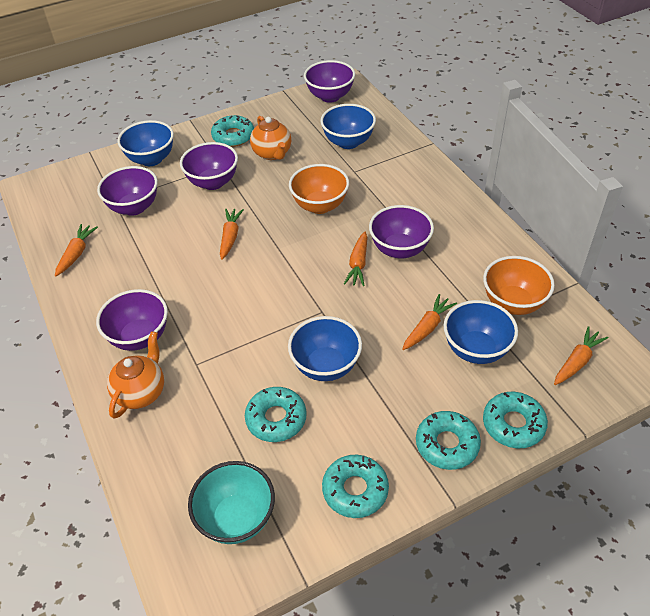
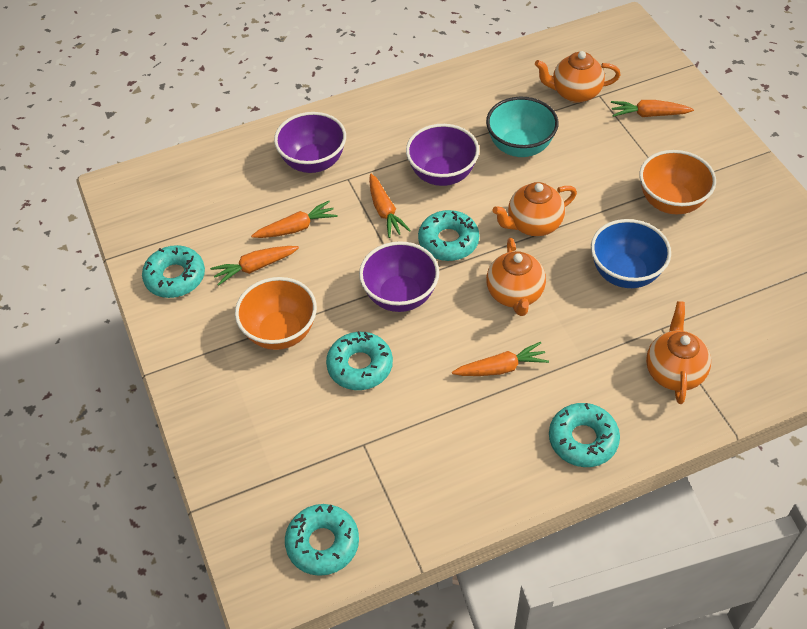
blue bowl: [117,120,174,166] [288,316,362,381] [320,104,376,149] [444,300,518,364] = 4 -> [591,219,671,288] = 1
orange teapot: [107,331,164,419] [250,116,291,160] = 2 -> [486,238,546,316] [493,182,577,236] [535,51,621,103] [646,301,711,404] = 4
purple bowl: [96,289,168,351] [97,166,158,216] [180,142,238,190] [304,60,355,103] [369,205,434,259] = 5 -> [274,112,346,173] [359,241,439,312] [406,124,479,186] = 3

